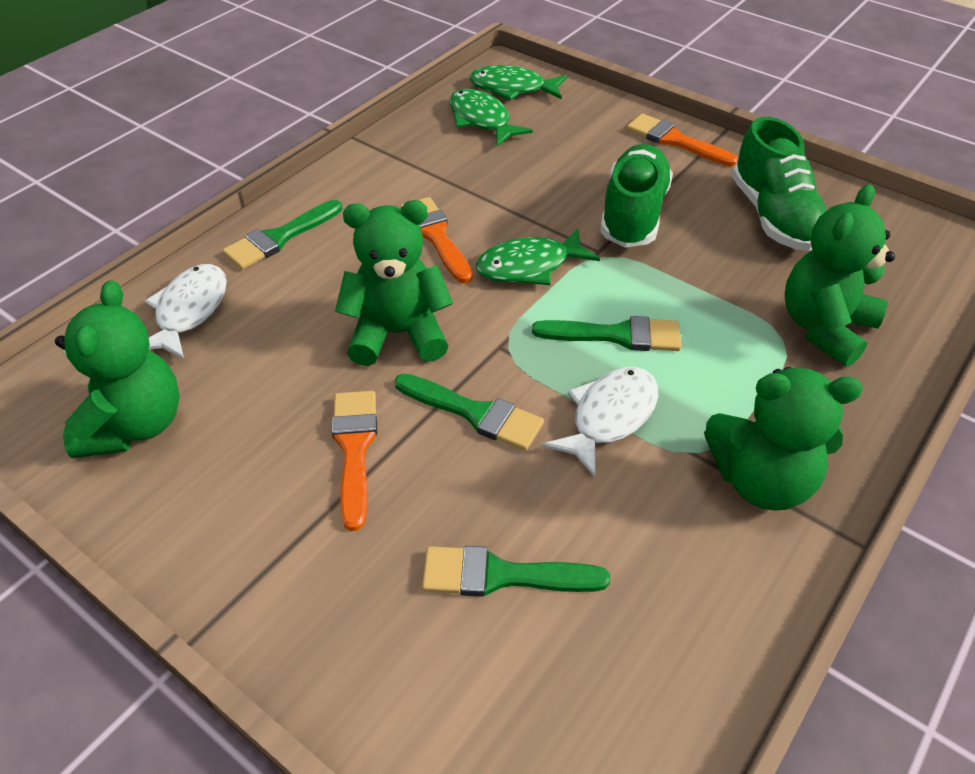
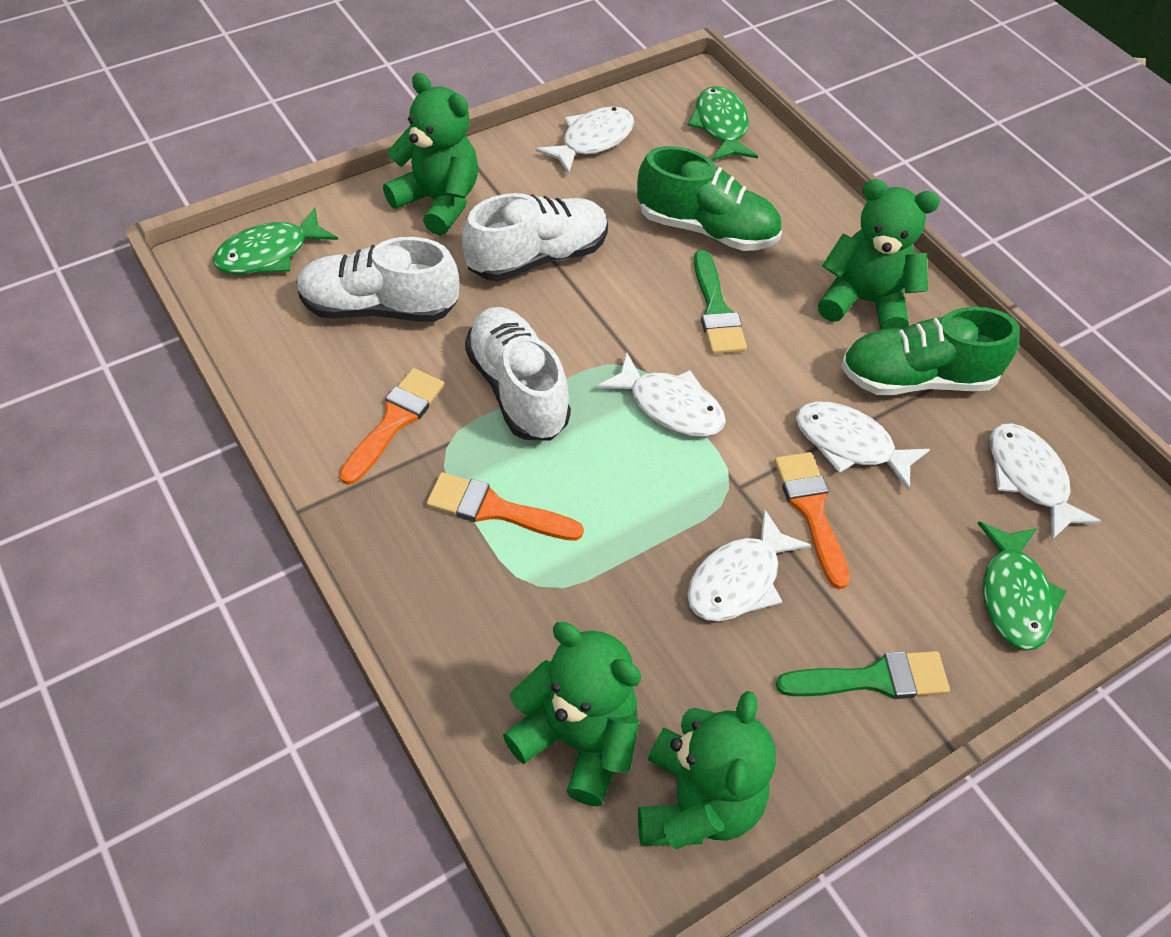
green brush: [222,200,342,269] [394,374,544,451] [422,546,610,597] [532,316,681,351] = 4 -> [694,250,747,354] [776,651,950,699] = 2
white fish: [145,264,227,359] [542,367,658,478] = 2 -> [536,107,634,174] [596,352,726,437] [687,509,811,621] [796,402,930,491] [990,423,1102,541] = 5
white shoe: none = 0 -> [296,237,459,322] [462,193,608,281] [465,307,571,441] = 3

